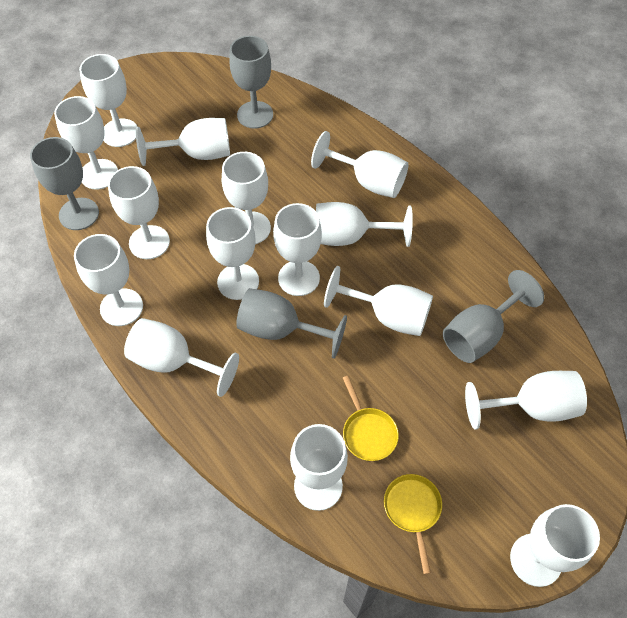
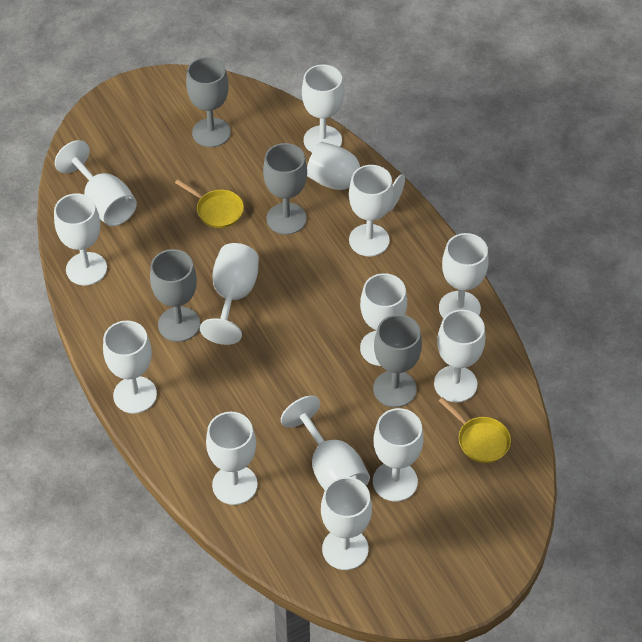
white goblet: [54,96,118,190] [74,234,143,326] [79,54,138,147] [108,166,170,259] [124,318,239,397] [136,118,230,166] [206,207,259,300] [222,152,271,244] [273,203,322,296] [290,424,348,511] [311,131,409,198] [316,202,413,247] [324,266,433,336] [465,371,587,430] [510,504,600,587] = 15 -> [54,193,107,285] [55,140,137,226] [103,321,157,414] [200,243,259,345] [206,412,258,505] [281,395,370,490] [302,65,344,152] [307,142,405,212] [321,477,372,570] [349,165,393,257] [360,273,407,366] [373,408,424,502] [434,309,485,402] [439,233,489,318] = 14

